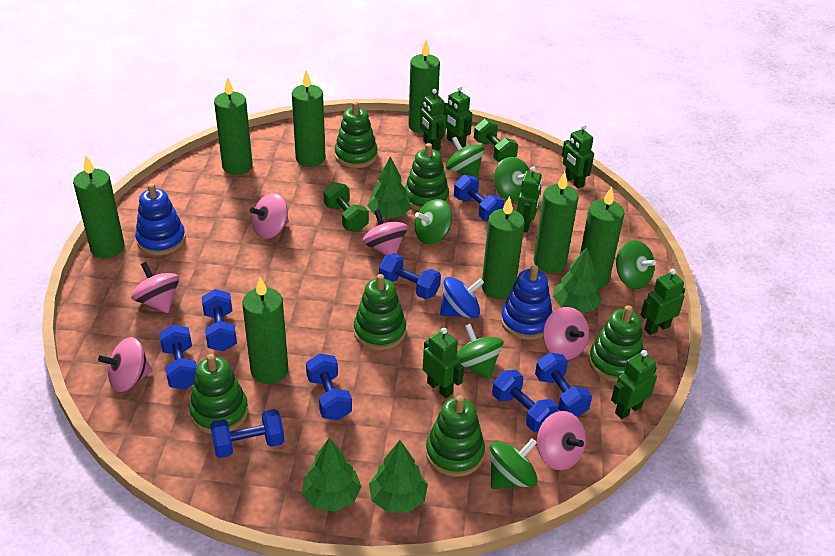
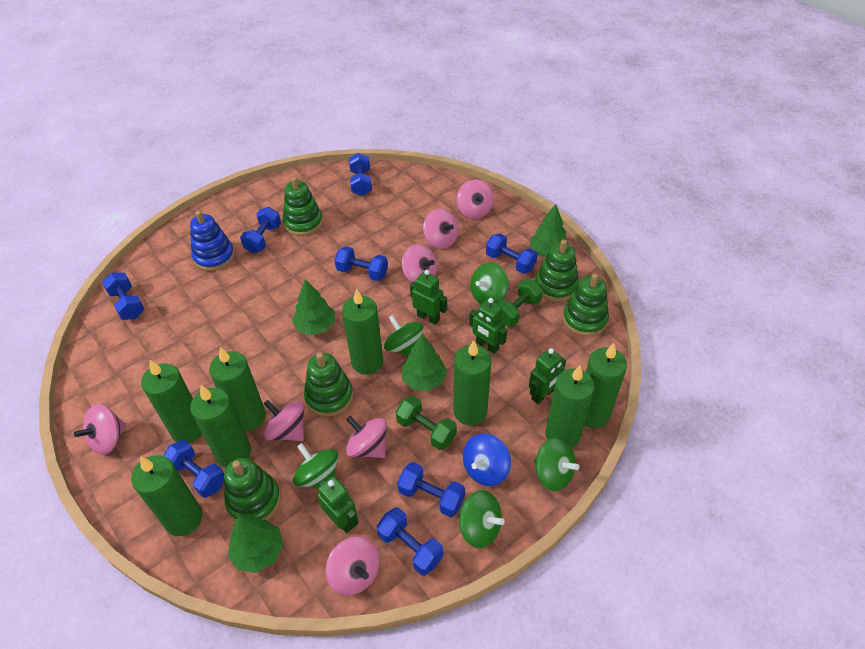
blue stacking toy: [135,183,186,255] [501,265,553,340] = 2 -> [190,211,235,271] = 1
green robot: [420,89,447,151] [423,328,464,398] [443,86,472,148] [517,166,542,233] [562,125,594,189] [611,350,657,419] [641,269,685,335] = 7 -> [317,476,359,533] [410,270,447,325] [469,298,507,354] [529,348,566,404] = 4
green spinning top: [415,199,452,244] [446,137,484,178] [456,324,503,379] [490,438,538,489] [494,157,530,201] [616,240,656,289] = 6 -> [293,443,338,489] [384,315,424,355] [459,490,505,548] [470,263,509,304] [534,437,579,491] = 5
green stacking toy: [189,354,248,434] [335,102,378,168] [354,274,406,350] [405,143,449,211] [426,395,485,477] [589,305,643,382] = 6 -> [224,458,281,521] [283,177,323,236] [304,352,353,417] [535,239,579,302] [563,273,609,337] = 5
pink spinning top: [98,337,153,392] [131,262,179,313] [250,193,289,239] [362,210,407,255] [537,411,586,470] [543,307,589,360] = 6 -> [74,404,126,454] [264,400,304,441] [326,536,380,595] [346,416,387,458] [402,244,437,283] [423,208,458,249] [457,179,494,219] = 7

